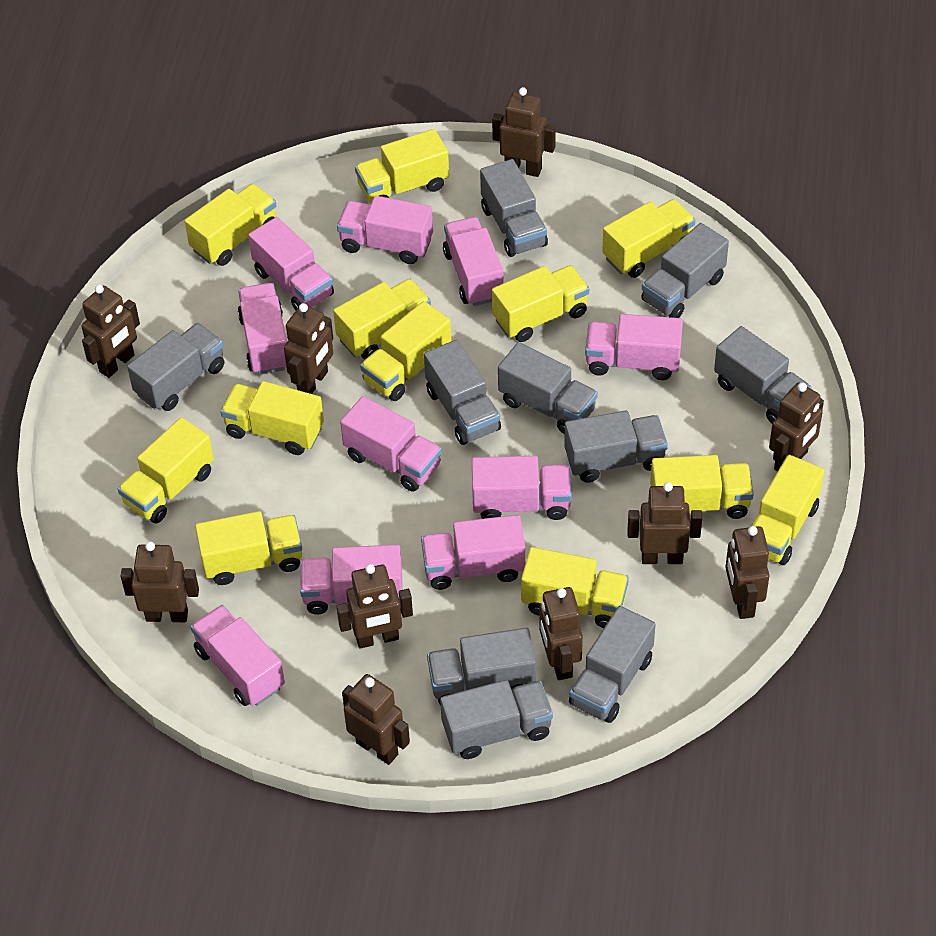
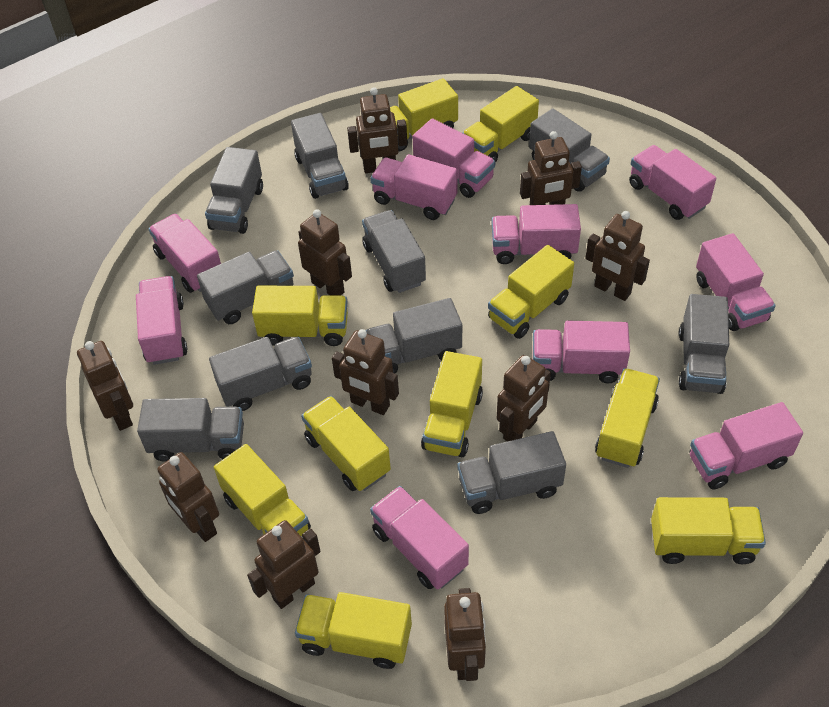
yellow truck: [118,417,214,524] [185,184,276,266] [195,511,302,585] [220,381,324,455] [333,279,431,359] [355,129,449,203] [360,301,452,401] [492,265,589,342] [521,547,629,628] [602,199,695,278] [650,455,754,519] [752,455,824,565] = 12 -> [214,444,311,536] [252,286,348,346] [295,592,412,669] [301,396,391,491] [390,78,458,151] [421,351,483,457] [462,86,539,163] [488,245,574,339] [595,368,660,468] [651,497,766,564] = 10

